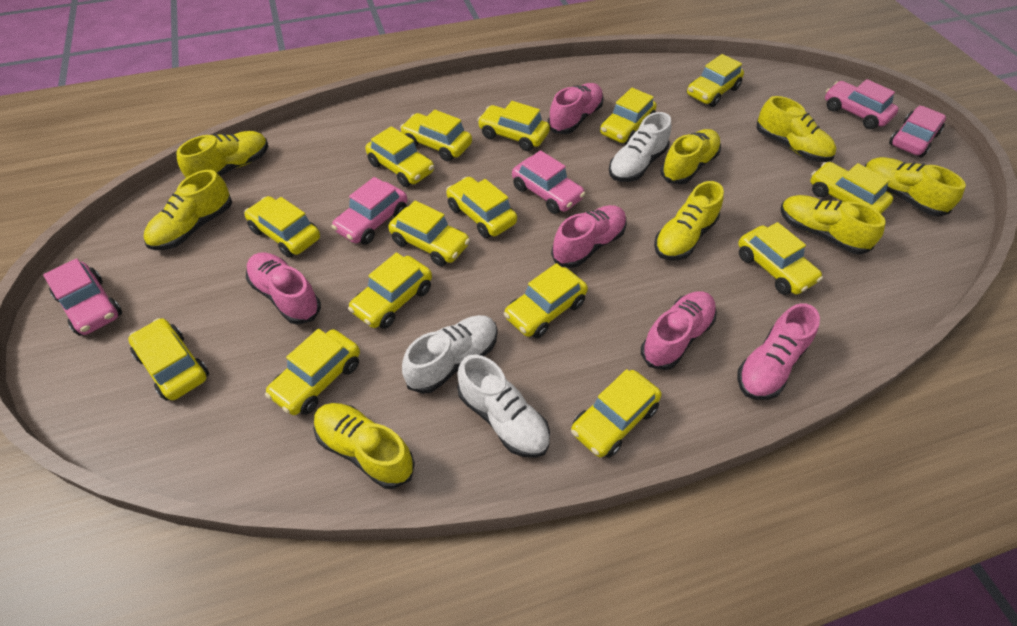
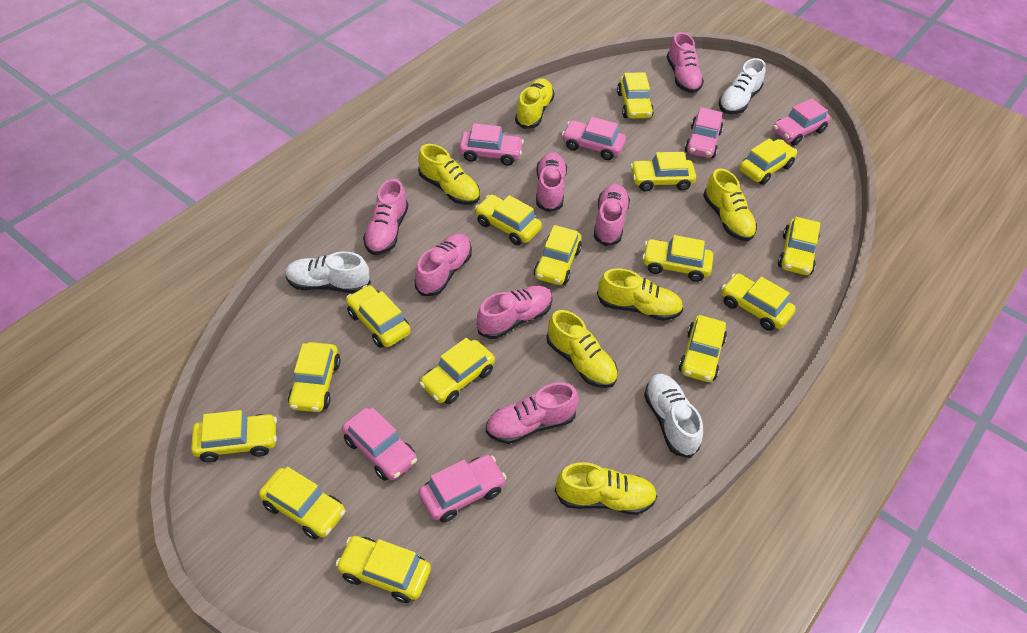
pink car: [43,258,122,336] [332,177,407,245] [512,150,585,214] [825,79,899,129] [889,105,946,158] = 5 -> [342,407,417,481] [419,455,506,523] [459,124,524,166] [562,117,626,160] [685,107,723,158] [773,98,830,146] = 6
pink shoe: [246,252,321,324] [548,83,604,134] [551,205,627,268] [641,291,717,370] [737,303,820,400] = 5 -> [363,179,408,255] [414,234,472,296] [477,286,553,339] [486,382,579,444] [536,152,567,212] [594,184,630,246] [667,32,704,93] = 7
yellow shoe: [144,170,232,250] [176,131,268,178] [313,403,415,489] [654,181,724,260] [661,129,721,184] [756,96,836,162] [780,195,886,254] [865,157,966,216] = 8 -> [418,144,480,205] [515,78,554,129] [546,310,618,388] [555,462,657,515] [597,268,683,321] [703,169,757,241] = 6

